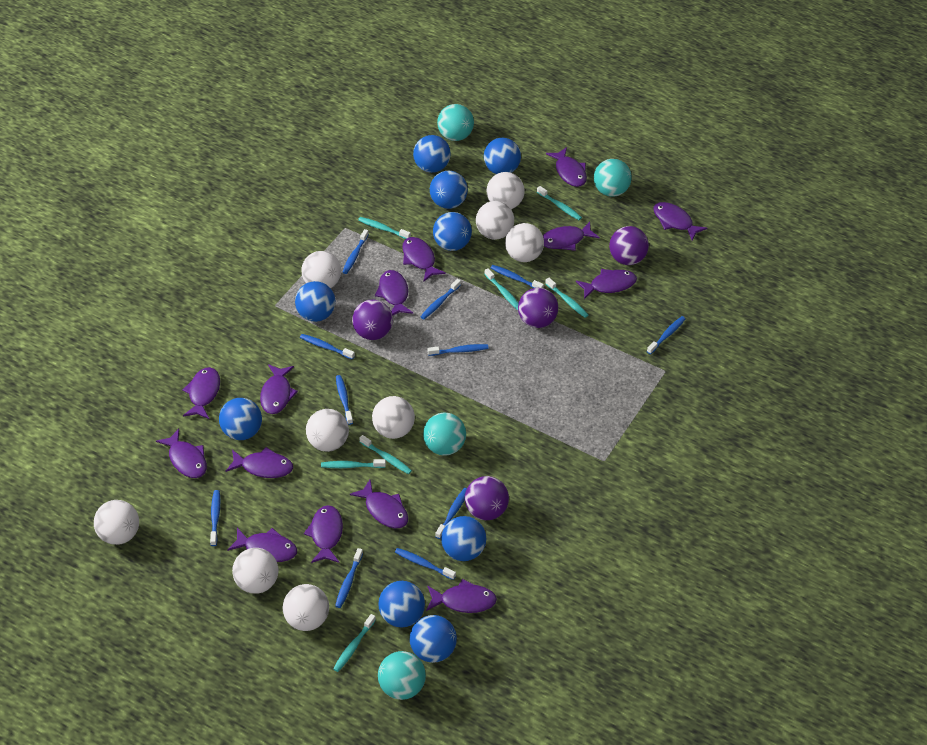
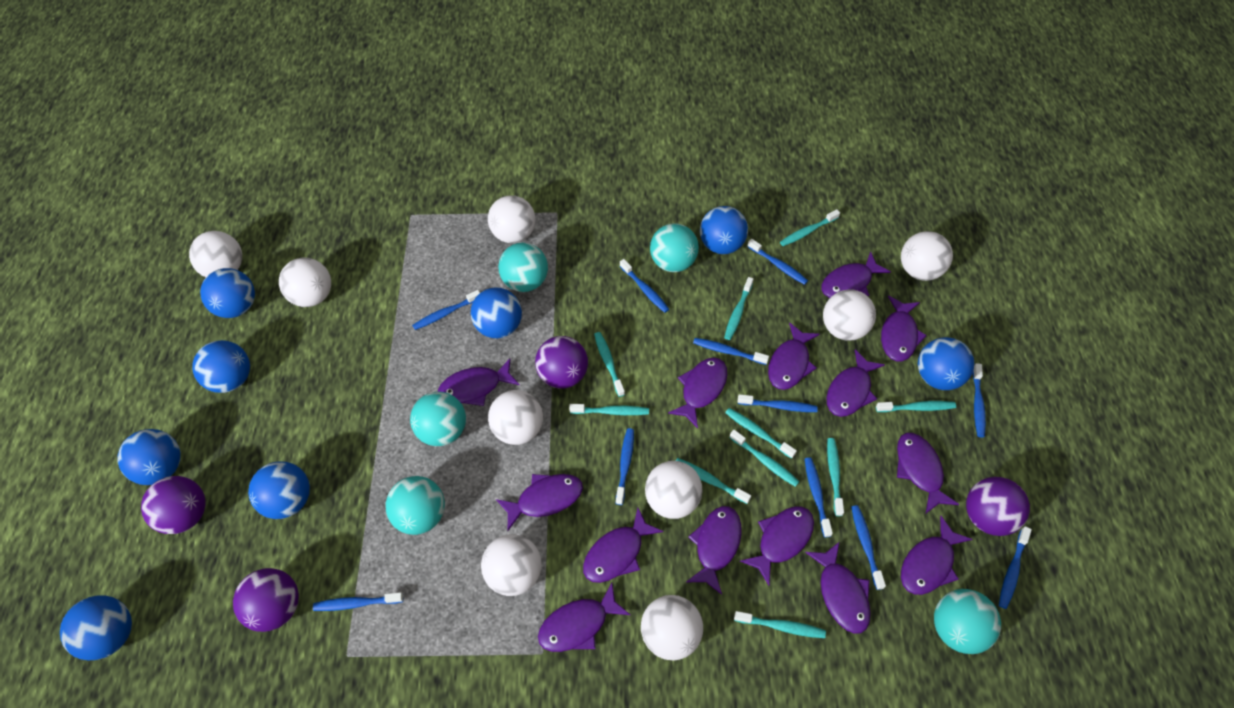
blue ball: [219,398,262,440] [295,281,335,322] [378,581,425,628] [410,615,457,663] [413,135,451,173] [430,171,468,209] [433,212,472,251] [441,516,486,561] [484,138,521,174] = 9 -> [60,595,132,660] [117,429,181,485] [192,340,250,393] [200,268,255,318] [248,461,310,519] [471,287,522,338] [700,206,748,254] [918,337,974,390] = 8
turquoise ball: [378,651,426,700] [423,413,466,455] [437,104,474,141] [594,159,632,197] = 4 -> [386,476,445,535] [410,392,466,446] [498,243,548,292] [650,223,699,272] [934,589,1001,654] = 5
turquoise toothbrush: [321,459,386,468] [333,614,376,672] [358,217,411,239] [360,435,412,474] [484,268,519,310] [537,186,582,220] [545,278,588,318] = 7 -> [569,404,649,415] [594,332,625,397] [676,458,751,504] [724,277,754,340] [725,408,797,459] [729,430,799,487] [734,611,826,638] [780,209,840,246] [827,438,844,516] [876,401,956,412] = 10

